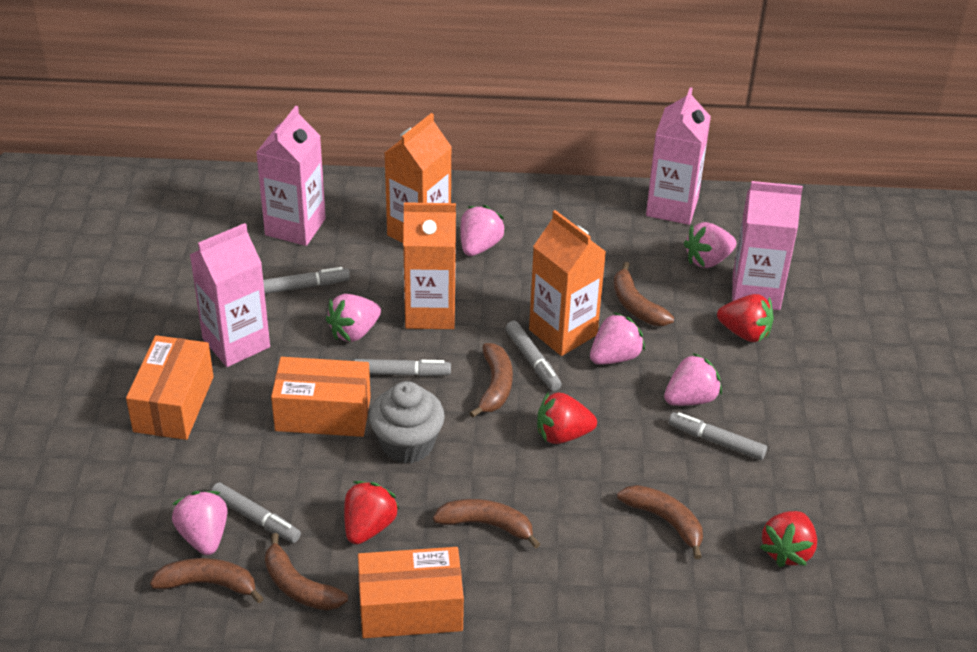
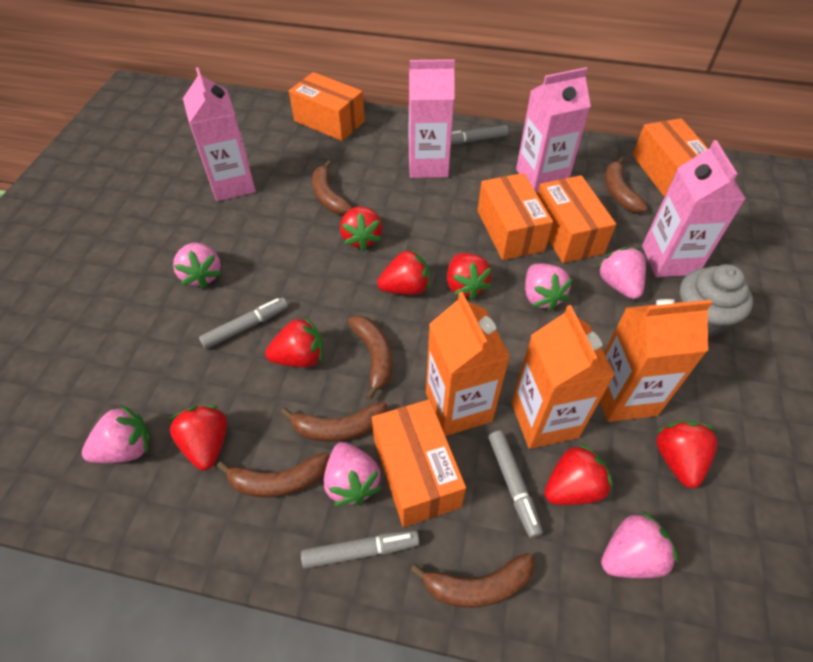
grey marker: [211,483,301,543] [263,267,350,294] [354,359,451,377] [506,321,562,391] [668,412,767,460] = 5 -> [199,297,288,349] [301,530,420,569] [451,125,509,145] [489,430,543,538] = 4
orange box: [126,335,214,440] [271,357,371,437] [358,547,464,638] = 3 -> [289,72,365,141] [372,399,466,527] [478,173,553,260] [537,175,616,263] [633,118,709,197] = 5
red strawberry: [344,481,399,545] [537,392,597,444] [717,294,774,342] [760,511,817,567] = 4 -> [170,405,227,470] [265,316,323,367] [340,206,383,251] [377,248,430,295] [447,253,492,300] [544,443,613,505] [655,421,717,488] = 7

